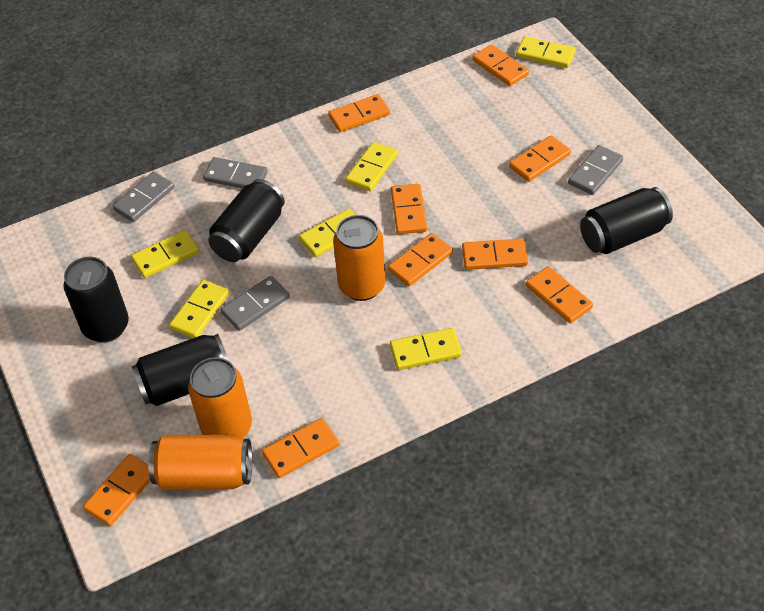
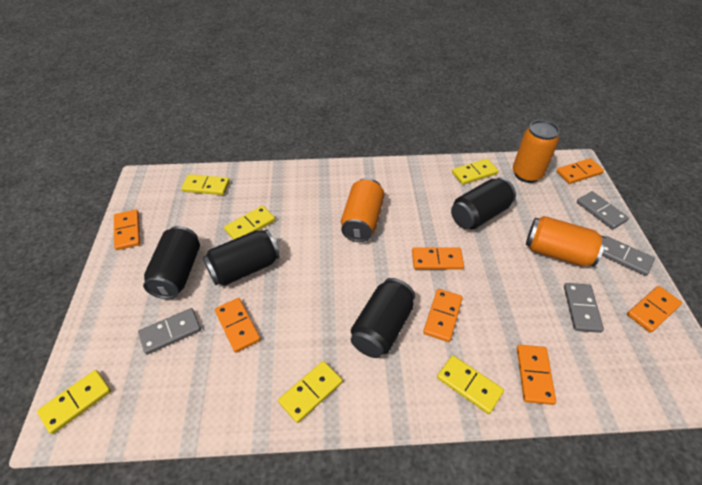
orange domino: [83,454,150,526] [262,418,339,478] [328,94,390,132] [388,233,453,286] [391,184,427,234] [462,238,528,270] [473,44,529,86] [509,136,571,182] [526,266,593,323] = 9 -> [114,209,140,250] [215,298,261,353] [412,247,464,270] [423,289,463,342] [517,345,556,405] [556,158,604,184] [627,286,682,333] = 7

